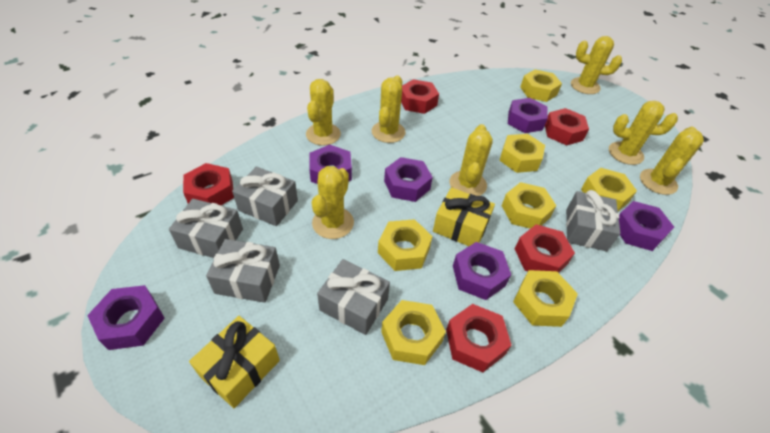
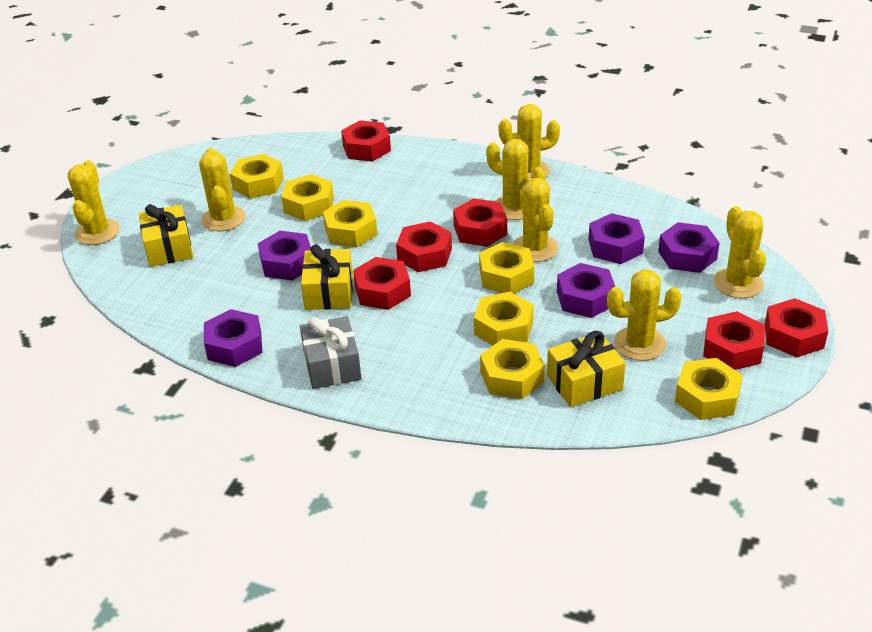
grey gift: [169,199,243,258] [206,239,280,303] [232,166,298,226] [317,259,390,335] [566,190,621,251] = 5 -> [300,316,362,389] = 1
purple nut: [87,285,165,350] [309,145,352,184] [384,157,433,202] [453,242,511,300] [508,98,548,133] [619,201,674,251] = 6 -> [204,309,263,367] [258,231,311,280] [557,263,615,318] [589,213,645,264] [658,222,720,273] = 5
red nut: [183,163,234,205] [401,79,439,114] [446,304,511,373] [515,224,575,273] [545,108,589,145] = 5 -> [341,120,391,162] [353,257,411,310] [396,221,452,272] [453,198,507,247] [703,311,765,370] [765,298,828,357] = 6
yellow gift: [189,316,280,408] [433,187,495,246] = 2 -> [139,204,193,267] [301,244,353,310] [547,331,626,407] = 3

